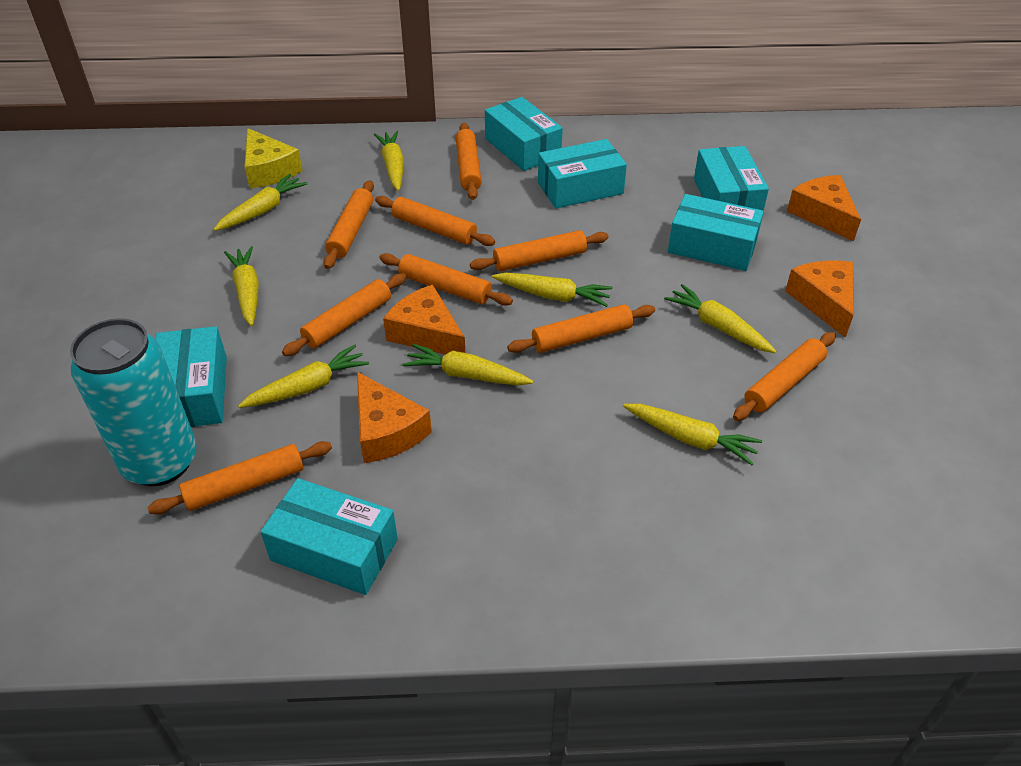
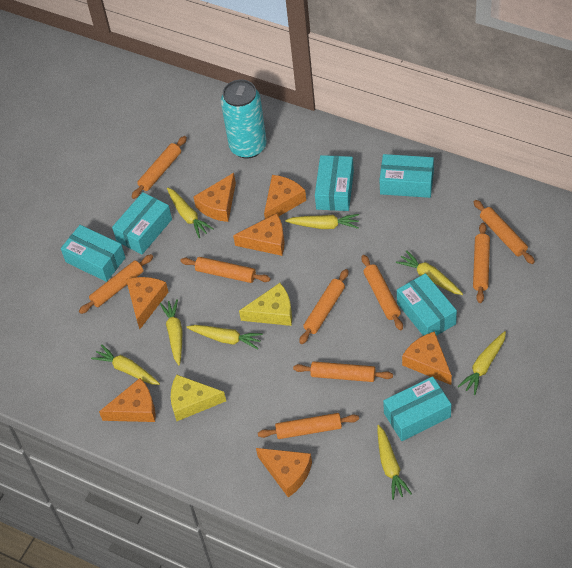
orange cheese: [357,372,432,463] [383,285,465,355] [785,261,854,338] [787,175,861,241] = 4 -> [99,378,156,422] [126,277,168,329] [193,173,236,222] [233,213,285,256] [256,448,312,497] [264,175,306,219] [402,331,452,385] = 7
yellow cheese: [245,128,303,188] = 1 -> [171,374,226,421] [239,283,292,326] = 2

